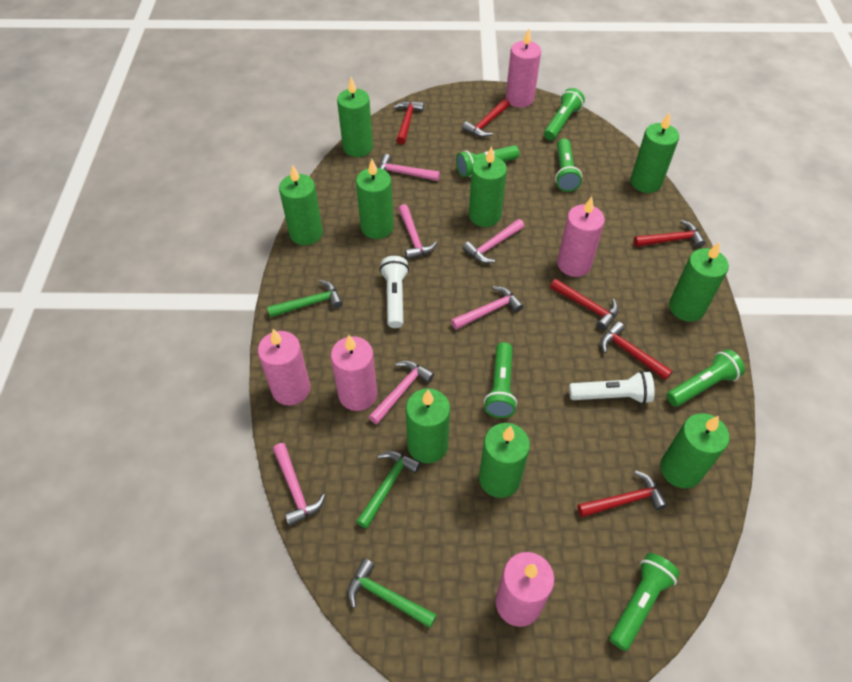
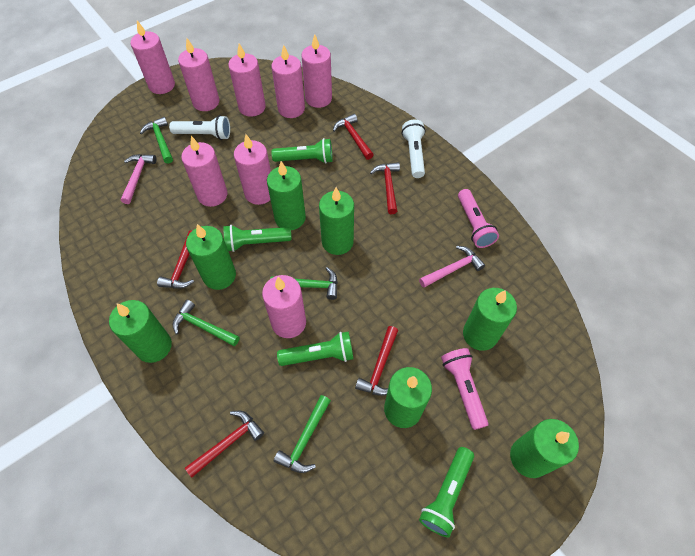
green candle: [279,165,323,245] [337,77,373,157] [356,159,394,239] [406,388,450,463] [469,146,507,227] [479,423,530,498] [630,112,679,193] [660,413,729,488] [669,243,729,322] = 9 -> [109,300,172,363] [186,224,236,290] [267,161,306,230] [319,187,354,255] [384,367,432,428] [463,288,517,351] [510,419,579,478] = 7
green flashlight: [456,145,519,177] [484,342,517,418] [544,88,585,140] [555,138,582,192] [609,553,680,651] [667,349,745,407] = 6 -> [223,225,292,252] [271,138,332,163] [277,331,353,366] [419,447,474,537] = 4
green hammer: [267,280,343,318] [348,558,437,628] [356,451,421,529] = 3 -> [140,117,173,164] [173,300,240,346] [270,267,338,300] [274,395,331,473] = 4
pink candle: [258,329,310,406] [331,335,377,411] [496,552,555,627] [506,28,541,108] [557,197,605,277] = 5 -> [131,21,175,94] [178,38,219,111] [181,136,227,207] [228,44,266,117] [234,134,271,205] [262,275,306,338] [271,45,305,118] [302,34,332,108] = 8
pink flashlight: none = 0 -> [441,348,488,430] [458,189,499,248] = 2
pink hammer: [273,443,326,526] [369,361,434,425] [378,154,440,181] [398,204,438,260] [451,286,524,330] [463,219,524,263] = 6 -> [121,154,156,204] [419,246,485,288] = 2
red hammer: [393,101,424,145] [462,99,510,137] [550,279,619,330] [577,470,668,517] [601,321,673,380] [634,220,706,248] = 6 -> [157,230,194,289] [185,411,264,478] [333,114,374,160] [355,326,398,396] [370,162,400,214] = 5

